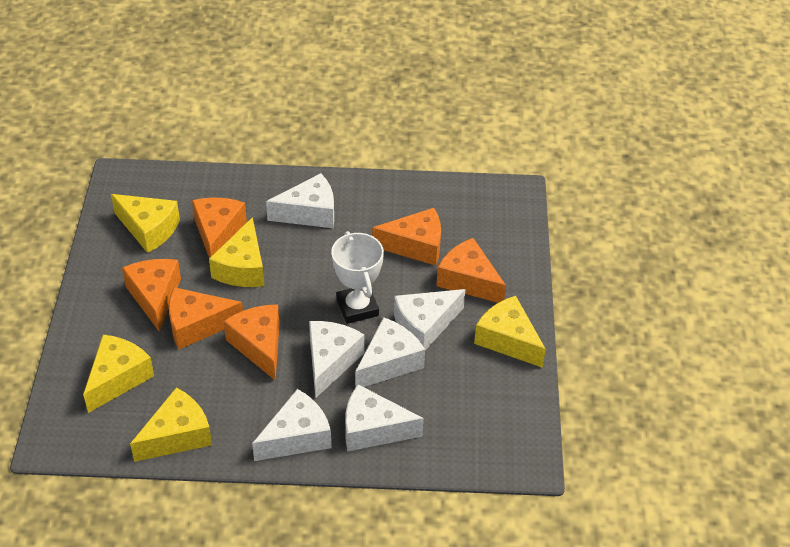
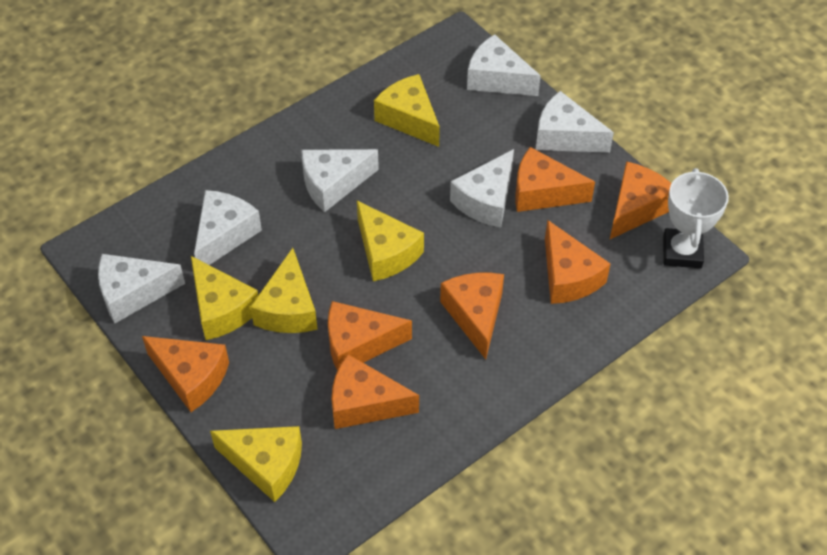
orange cheese: [122,259,181,332] [169,287,243,349] [192,198,247,258] [223,304,280,381] [372,208,441,266] [437,238,506,303] = 6 -> [142,336,229,412] [328,301,412,371] [332,354,419,429] [440,273,504,359] [515,147,595,212] [545,220,610,304] [610,161,672,239] = 7

